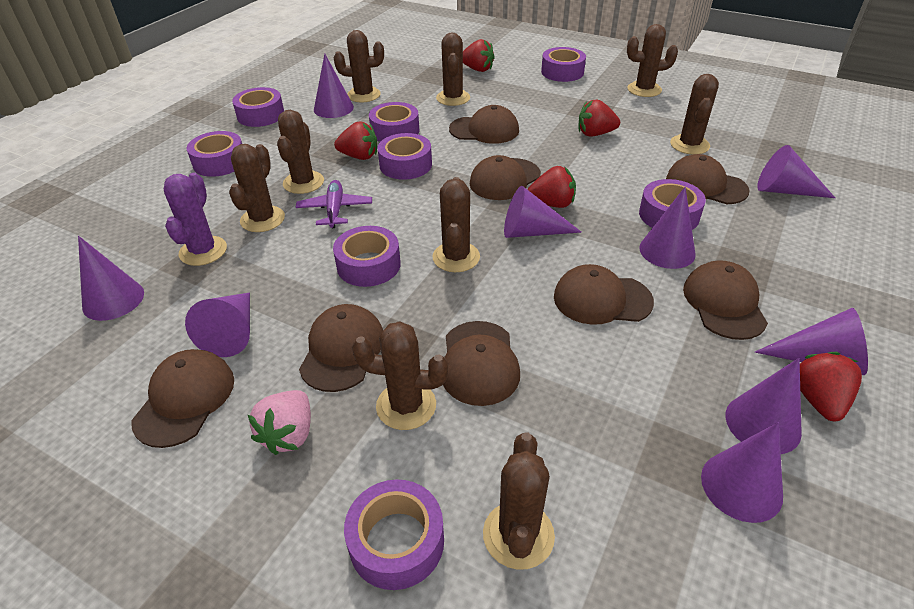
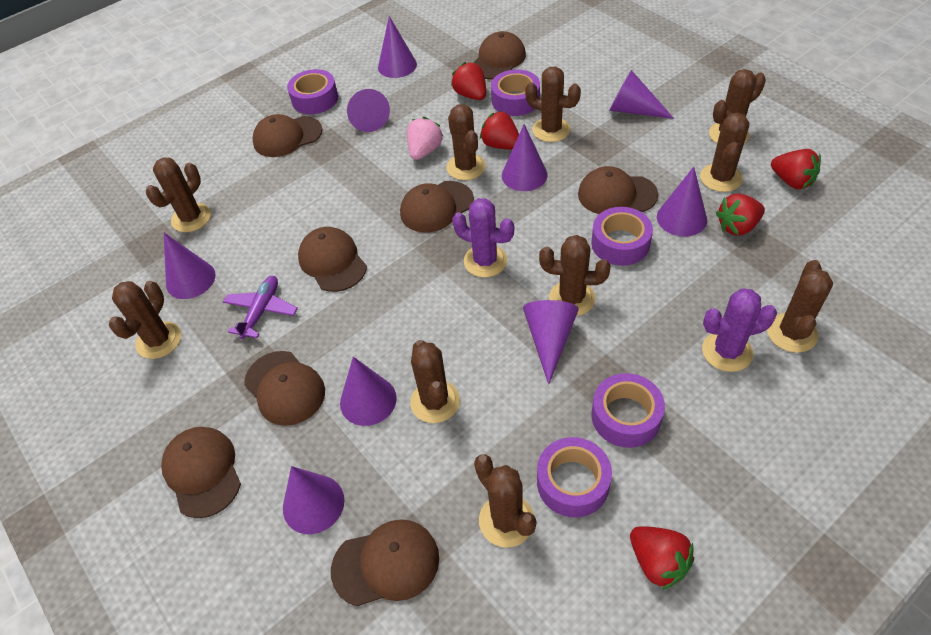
brown cactus: [229,144,285,232] [277,110,324,194] [334,30,384,102] [352,321,448,430] [433,177,480,272] [436,32,470,106] [483,432,555,570] [627,24,678,97] [670,74,719,155] = 9 -> [109,281,181,359] [146,157,211,232] [410,340,460,423] [447,104,486,180] [474,454,536,547] [525,67,581,142] [539,235,610,316] [700,112,749,192] [709,69,766,144] [767,260,833,353] = 10
purple cactus: [164,172,227,266] = 1 -> [452,198,514,277] [702,288,777,372] = 2
purple tape: [187,131,242,177] [232,87,284,127] [333,226,401,287] [344,479,444,590] [369,102,419,142] [378,133,432,180] [541,47,586,82] [639,179,706,230] = 8 -> [287,69,338,114] [491,69,540,116] [537,437,612,517] [591,207,653,266] [592,373,665,448] = 5

